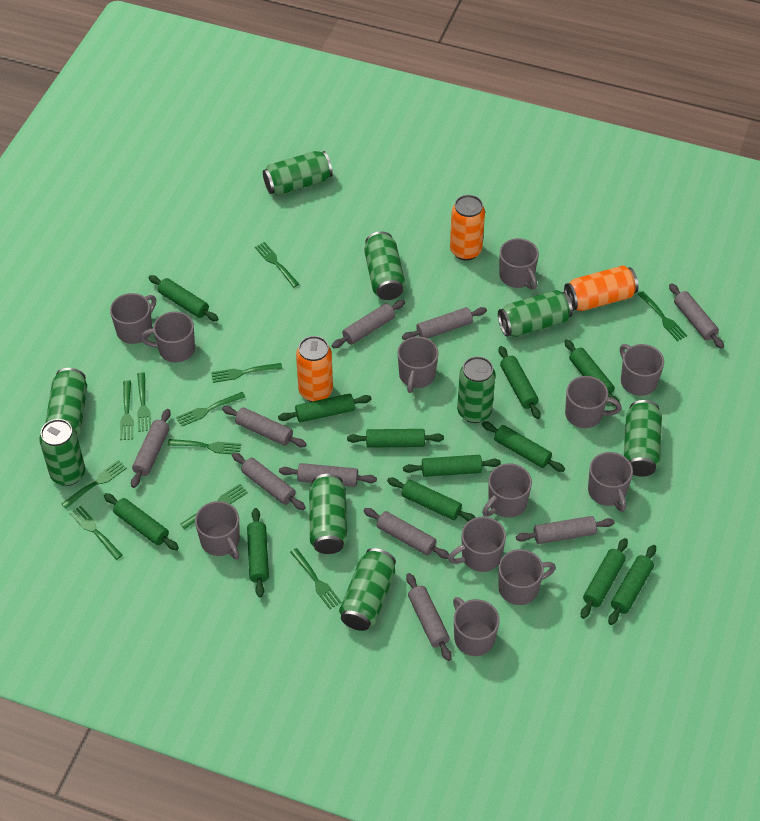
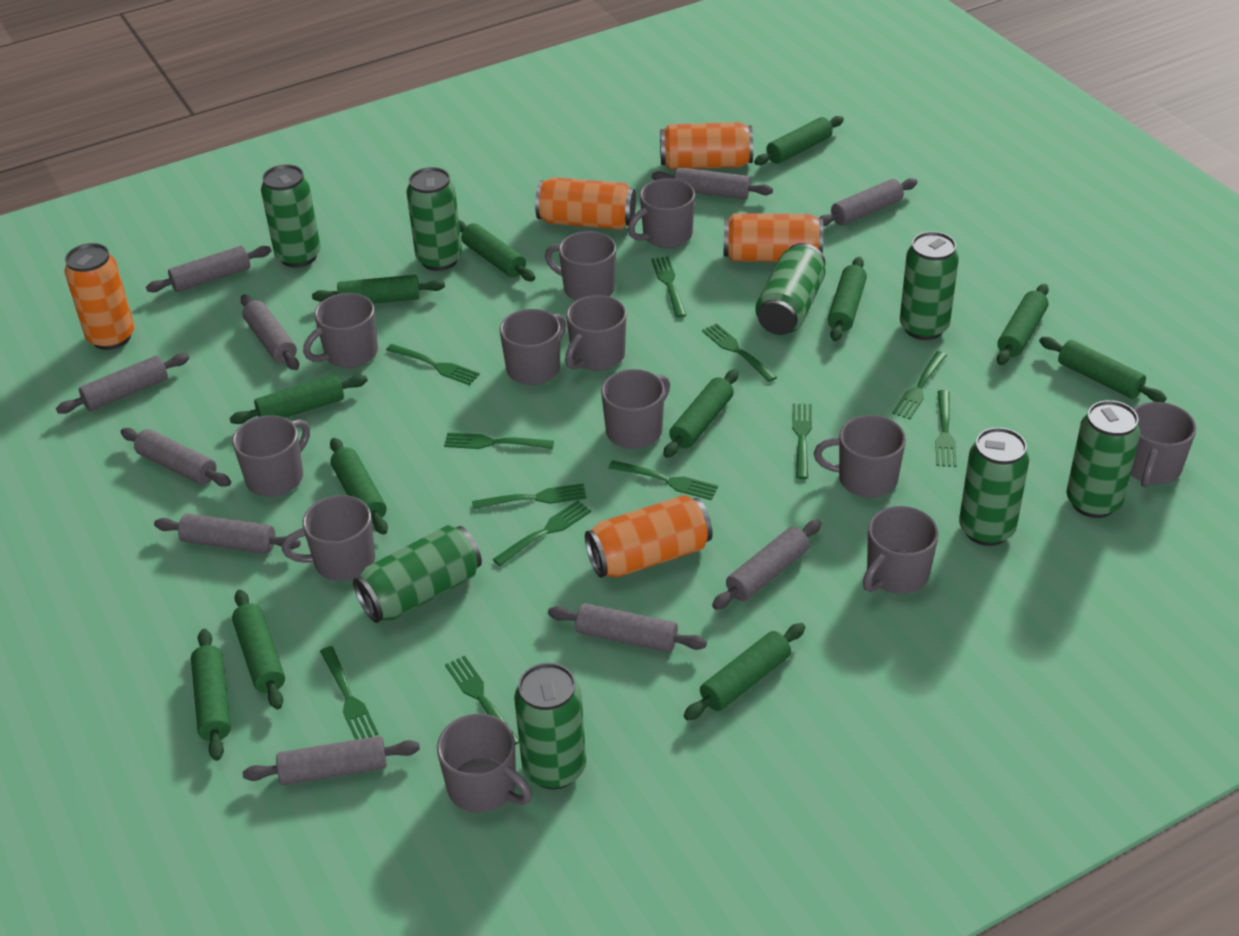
green can: [39,419,85,486] [45,368,87,437] [263,151,333,196] [309,474,347,554] [339,548,396,631] [364,231,405,300] [457,356,496,423] [498,290,573,337] [624,400,662,477] = 9 -> [261,164,321,268] [353,525,482,623] [406,167,462,271] [514,663,586,789] [755,243,826,335] [900,231,959,340] [959,427,1029,546] [1067,400,1140,518] = 8
green fork: [62,460,127,509] [70,505,122,560] [120,380,134,440] [137,372,151,432] [168,439,241,454] [176,392,245,427] [180,484,248,529] [211,363,282,383] [255,242,299,287] [290,548,342,609] [638,291,687,341] = 11 -> [320,646,379,740] [386,344,480,385] [444,433,554,449] [445,656,519,745] [472,484,586,510] [493,500,591,566] [608,460,718,500] [651,256,686,318] [702,323,777,382] [792,404,812,479] [892,351,947,419] [935,390,957,467] = 12
orange can: [296,336,333,402] [450,195,485,261] [564,265,638,311] = 3 -> [64,243,135,350] [535,177,636,230] [585,495,713,578] [660,122,753,170] [724,213,823,262] = 5

